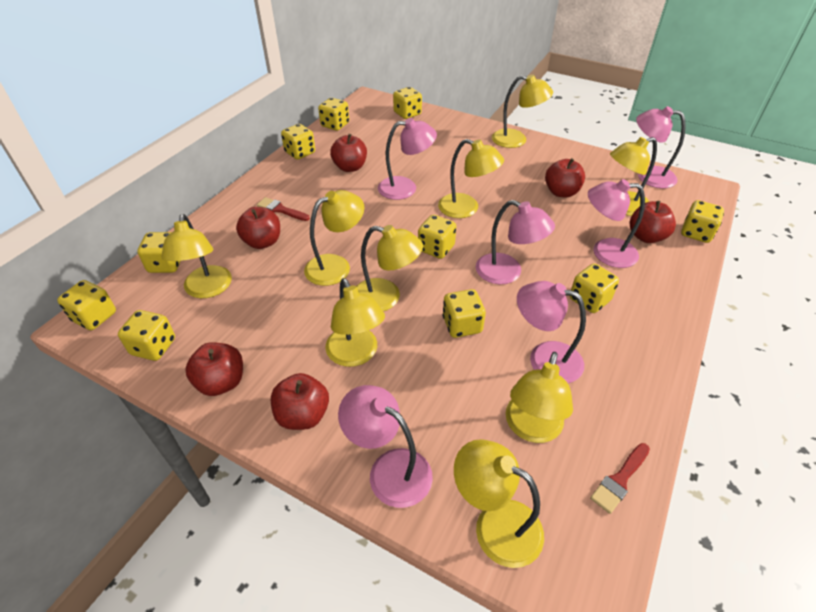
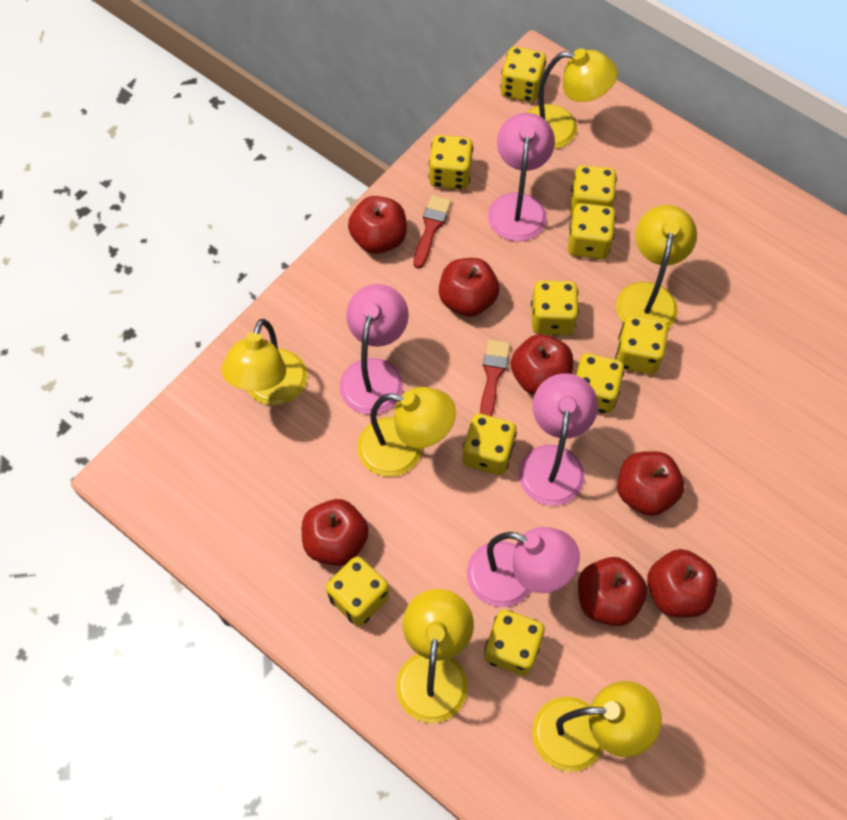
pink lamp: [338,385,433,508] [378,118,437,200] [476,200,555,284] [517,281,586,383] [588,179,645,268] [636,106,686,188] = 6 -> [339,284,409,415] [467,527,580,607] [488,113,555,241] [519,373,598,506] = 4
red apple: [185,342,243,396] [236,207,280,249] [271,373,329,430] [330,134,367,172] [545,158,585,198] [630,201,676,243] = 6 -> [302,499,369,566] [348,196,407,254] [439,258,499,317] [511,334,573,395] [578,557,647,626] [617,451,684,516] [647,549,717,618] = 7
yellow lamp: [161,214,232,298] [304,190,364,286] [325,278,385,367] [356,225,423,311] [438,139,504,218] [454,439,544,568] [492,74,553,148] [506,352,573,443] [610,137,657,216] = 9 -> [221,319,308,406] [357,387,456,477] [396,589,474,723] [526,49,618,149] [532,681,662,772] [616,205,697,328] = 6

